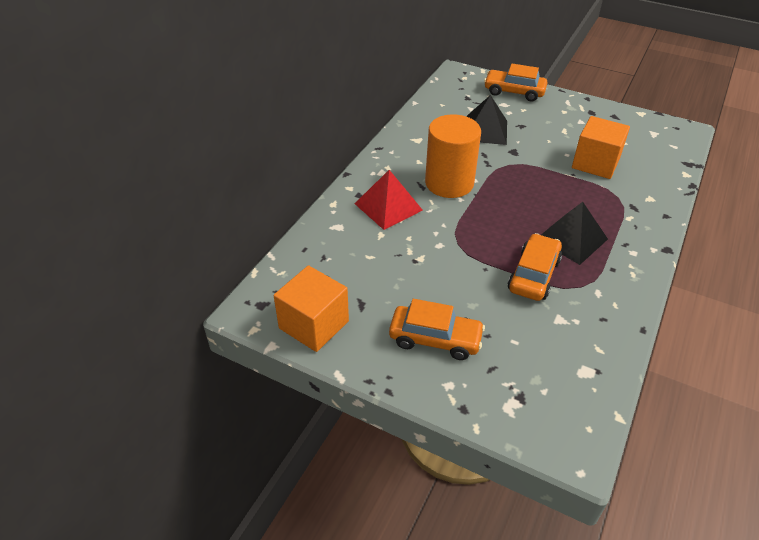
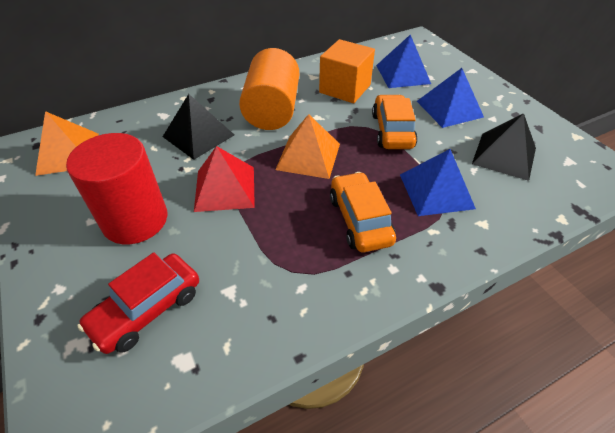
blue pyramid: none = 0 -> [376,34,431,88] [400,149,476,216] [417,68,484,128] = 3
orange car: [389,299,485,360] [484,64,547,102] [508,233,562,301] = 3 -> [330,172,396,252] [372,95,418,149] = 2
orange cube: [274,265,349,352] [572,116,630,179] = 2 -> [319,39,375,103] = 1
orange pyramid: none = 0 -> [35,111,99,176] [275,114,340,179] = 2
red car: none = 0 -> [77,253,199,354] = 1
red cylinder: none = 0 -> [66,133,167,244] = 1

